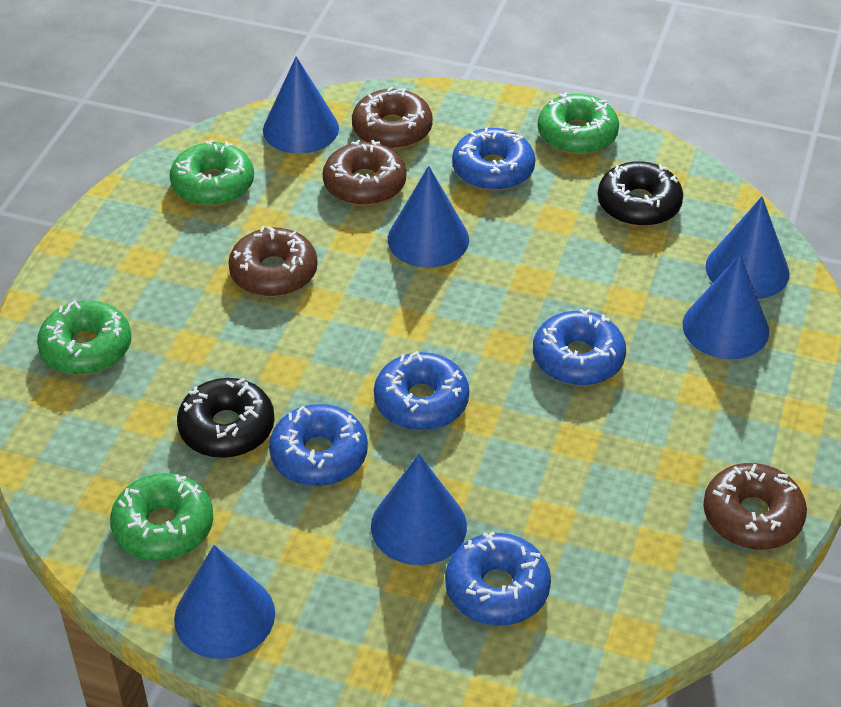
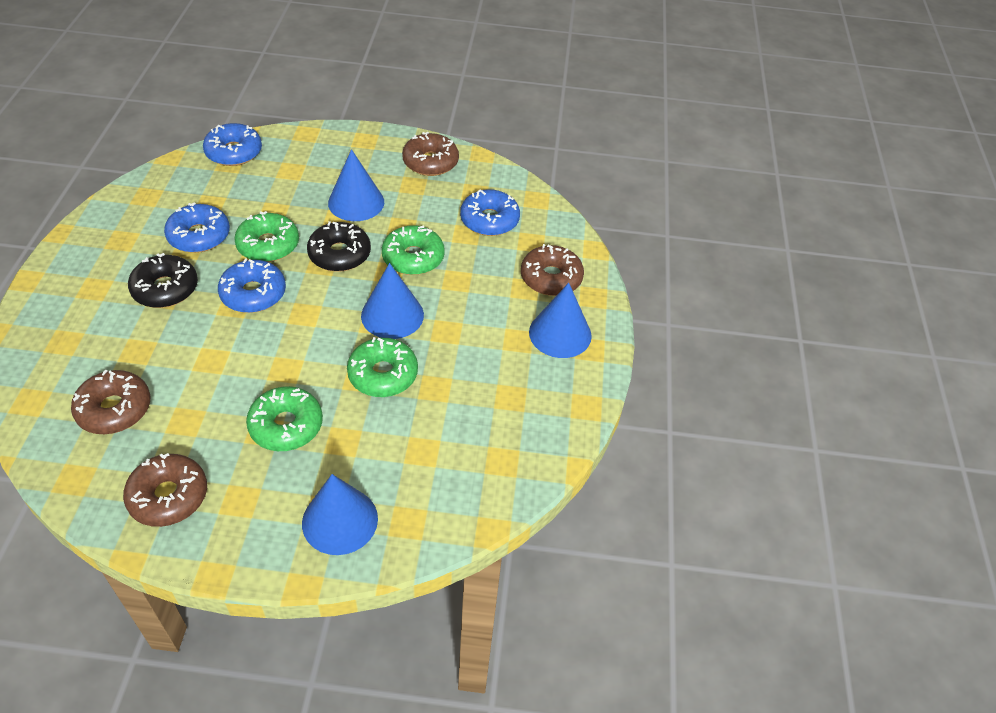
blue cone: [174,545,275,659] [263,56,339,154] [371,454,467,565] [388,166,469,268] [683,254,769,359] [706,197,790,299] = 6 -> [302,474,378,555] [328,149,384,221] [361,263,424,339] [529,283,592,358] = 4
blue donut: [269,404,368,486] [374,351,469,430] [445,531,551,626] [452,127,535,191] [533,309,626,386] = 5 -> [164,202,230,253] [203,123,262,166] [218,258,286,313] [460,189,520,236] = 4

